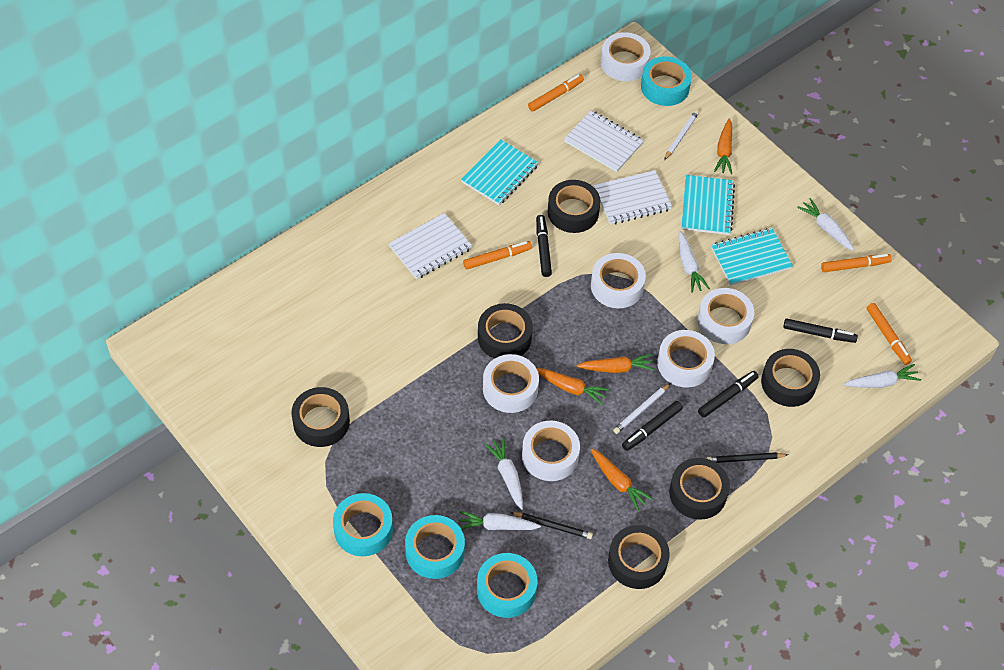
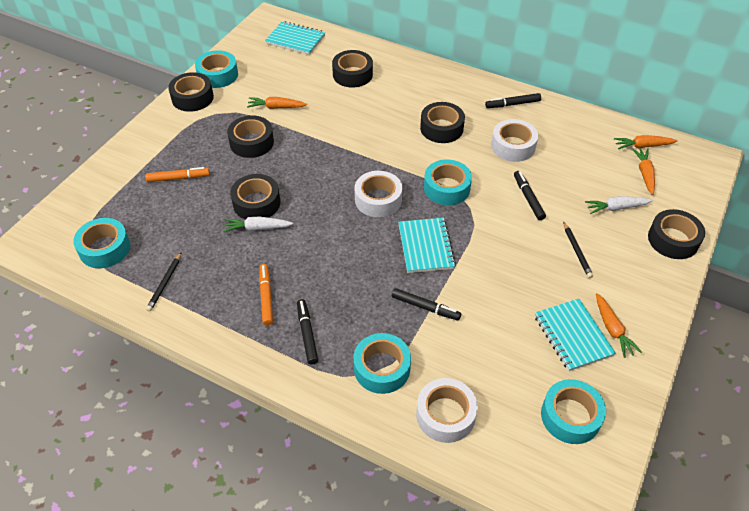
orange marker: [463,241,532,270] [528,74,584,112] [821,254,892,272] [866,303,912,365] = 4 -> [145,167,210,182] [259,264,273,326] = 2
turquoise tape: [333,493,393,556] [405,515,465,579] [477,553,538,618] [641,56,692,106] = 4 -> [73,218,130,268] [195,50,238,88] [353,333,411,394] [424,160,472,205] [541,379,606,444] = 5
white carrot: [458,511,541,530] [485,438,523,510] [679,231,710,293] [797,198,854,251] [844,364,921,388] = 5 -> [223,217,293,232] [585,196,653,214] = 2
white notebook: [389,213,472,279] [564,110,644,172] [594,170,672,225] = 3 -> none = 0
white pencil: [613,383,671,434] [664,110,699,160] = 2 -> none = 0
white tape: [483,354,539,413] [522,421,580,481] [591,253,646,308] [601,32,651,81] [657,330,715,387] [698,288,754,344] = 6 -> [355,171,402,217] [416,378,478,443] [491,119,538,162] = 3

